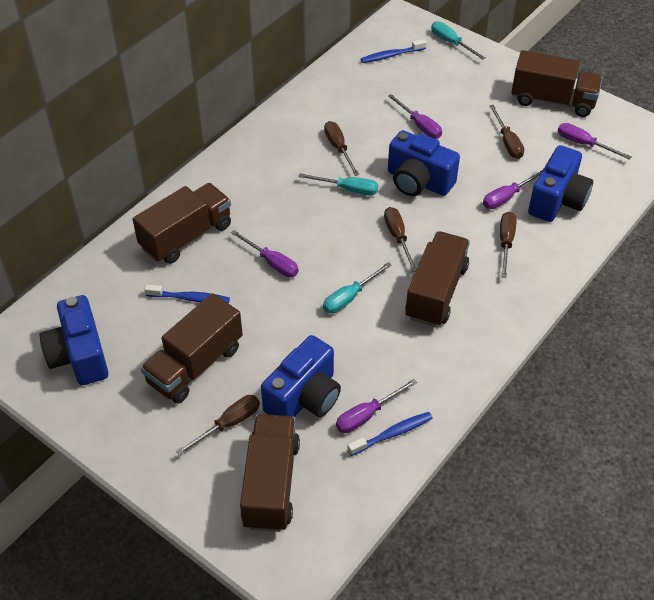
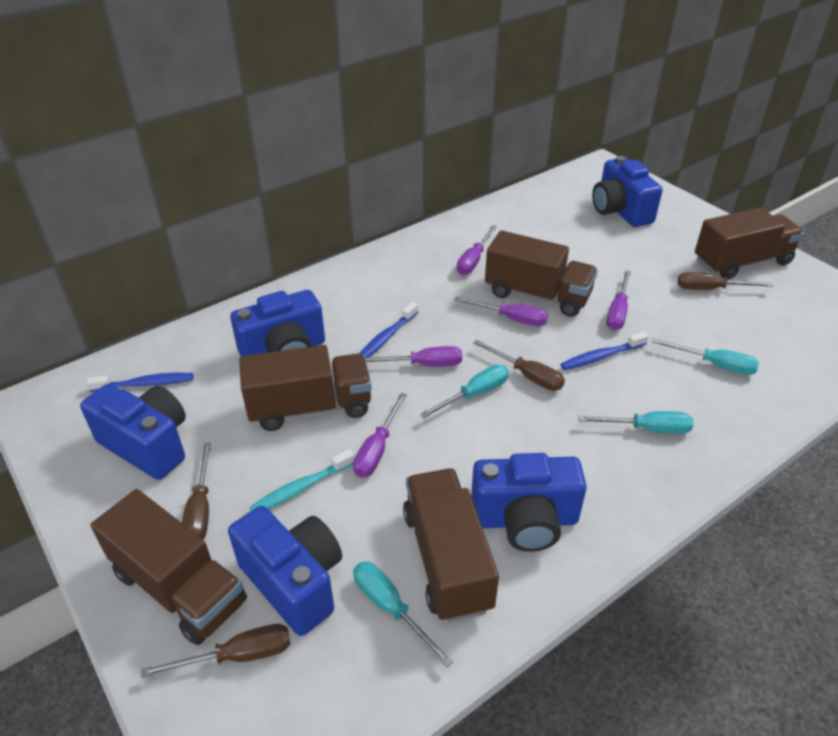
blue camera: [39,295,109,385] [261,335,341,417] [388,130,460,196] [528,145,593,222] = 4 -> [80,384,186,480] [228,506,342,636] [230,290,325,356] [471,453,587,552] [592,156,663,227] = 5
brown screwdriver: [176,395,260,456] [324,121,359,176] [384,207,417,272] [489,105,524,159] [500,212,517,278] = 5 -> [141,624,290,678] [182,443,211,539] [473,340,565,391] [678,272,773,290] = 4
turquoise screwdriver: [298,173,378,196] [323,262,392,314] [431,21,485,60] = 3 -> [353,562,454,667] [420,365,509,419] [578,411,693,434] [652,338,759,375] = 4
turquoise toothbrush: none = 0 -> [249,449,355,511] = 1

